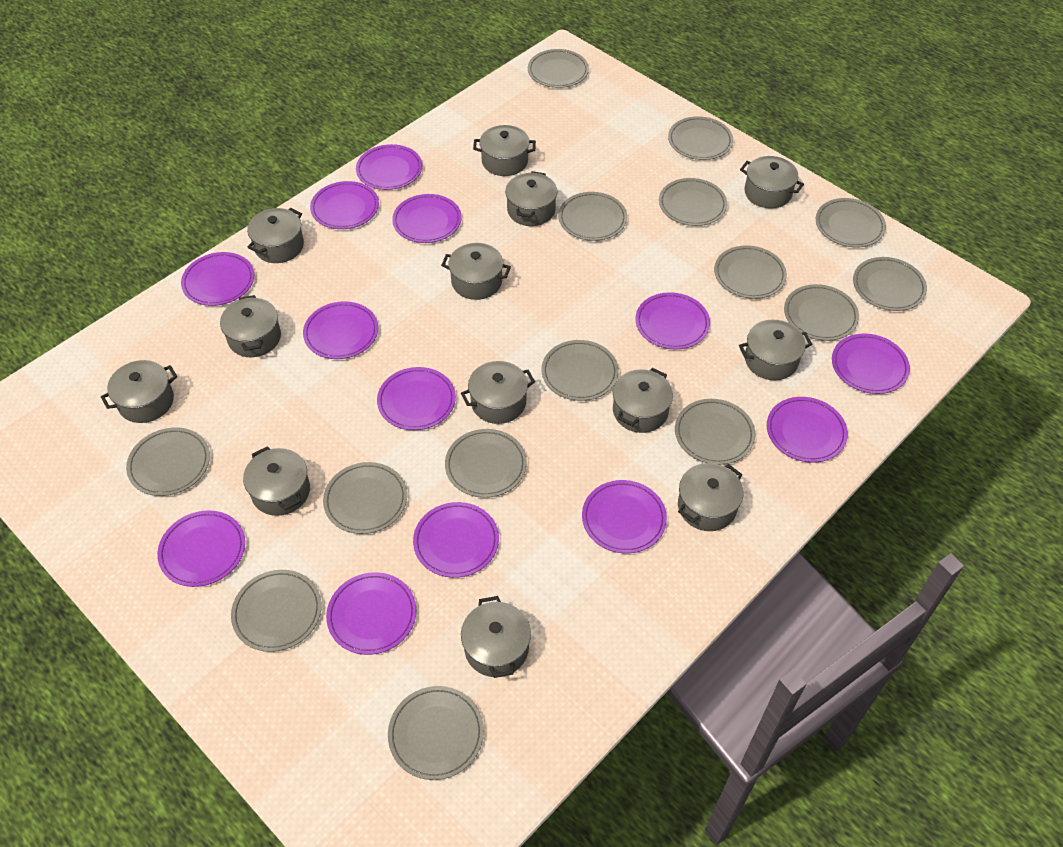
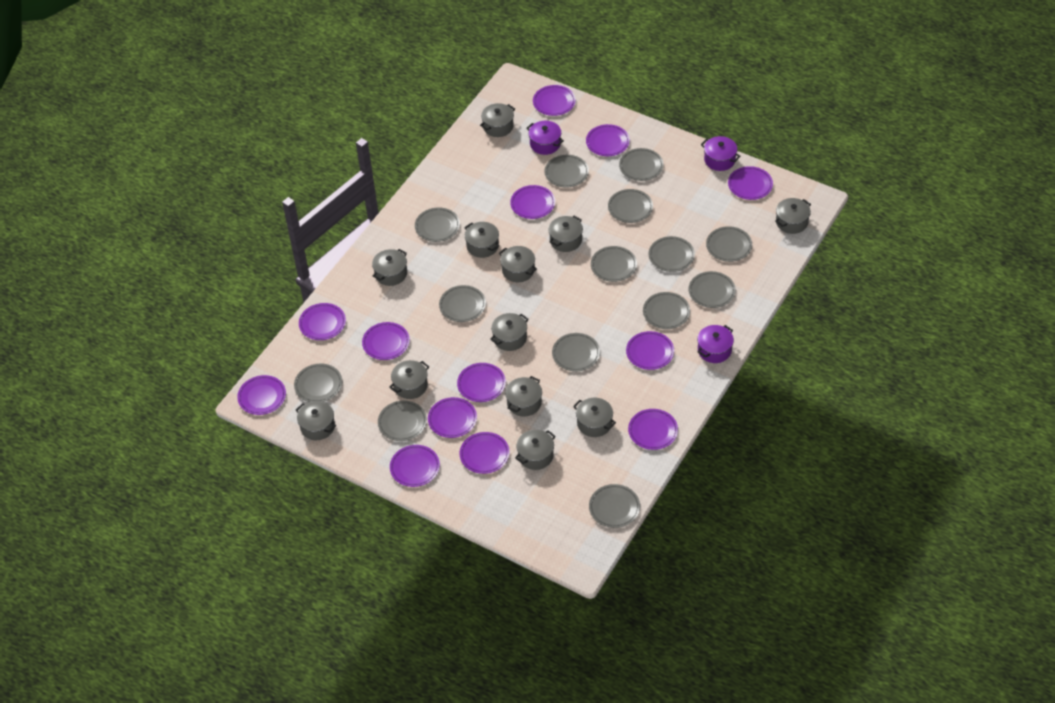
grey plate: [126,428,210,496] [231,570,321,652] [323,462,407,534] [388,686,484,780] [445,429,527,498] [528,49,589,88] [542,340,619,401] [558,192,627,241] [659,178,727,226] [668,116,733,160] [675,399,756,465] [714,245,787,299] [784,284,859,341] [816,198,886,248] [853,257,927,311] = 15 -> [294,364,342,402] [378,401,427,441] [415,207,460,242] [439,285,486,322] [544,155,589,188] [552,333,600,371] [589,484,640,528] [591,246,637,282] [608,189,653,223] [619,148,664,181] [643,292,690,329] [649,236,695,272] [689,271,736,308] [706,226,752,262] = 14
grey pot: [101,360,177,423] [220,295,281,357] [243,446,310,516] [247,208,304,263] [441,243,511,300] [461,361,535,424] [461,596,531,678] [473,125,536,176] [505,171,557,226] [613,368,673,433] [678,463,743,531] [739,320,812,380] [740,156,804,209] = 13 -> [296,401,336,440] [372,249,407,286] [389,360,429,399] [464,222,500,258] [480,103,515,137] [490,313,528,351] [499,246,537,282] [505,376,542,417] [515,430,556,470] [548,216,583,252] [573,398,616,437] [775,198,811,234] = 12
purple pot: none = 0 -> [526,121,564,155] [697,325,734,363] [701,136,740,171] = 3

